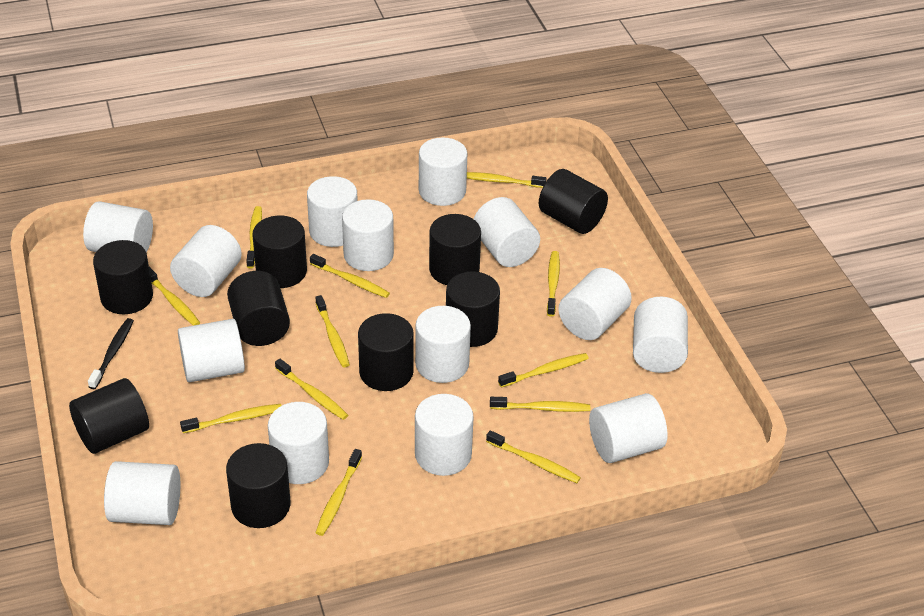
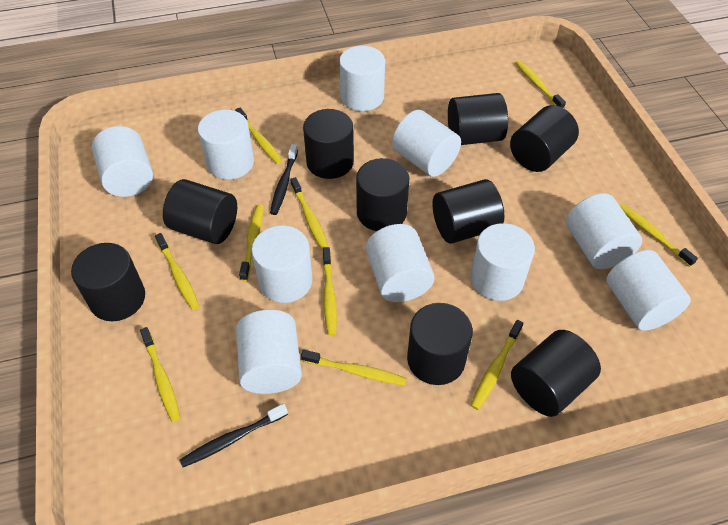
black toothbrush: [88,318,134,389] = 1 -> [180,404,288,467] [270,144,298,215] = 2
white cylinder: [83,201,153,253] [104,461,180,525] [170,225,242,297] [178,319,245,382] [268,402,329,484] [307,176,358,247] [342,199,394,271] [415,306,471,383] [415,394,474,476] [419,137,467,206] [474,197,540,267] [558,268,632,340] [589,393,668,463] [633,297,688,373] = 14 -> [92,126,153,197] [198,110,254,180] [236,310,302,394] [251,225,312,303] [339,46,385,111] [366,224,434,302] [392,110,461,177] [470,223,535,301] [566,193,642,269] [606,250,691,331] = 10
yellow toothbrush: [149,267,200,326] [180,404,282,433] [246,206,262,269] [275,359,348,420] [310,254,390,298] [315,295,350,367] [315,449,362,536] [467,172,547,188] [486,430,581,483] [490,397,590,412] [498,353,589,387] [547,251,560,317] = 12 -> [140,327,180,422] [155,233,199,310] [235,108,282,164] [239,204,263,281] [290,177,328,250] [301,350,406,386] [322,247,337,336] [471,320,523,410] [515,60,566,108] [619,203,698,267] = 10

